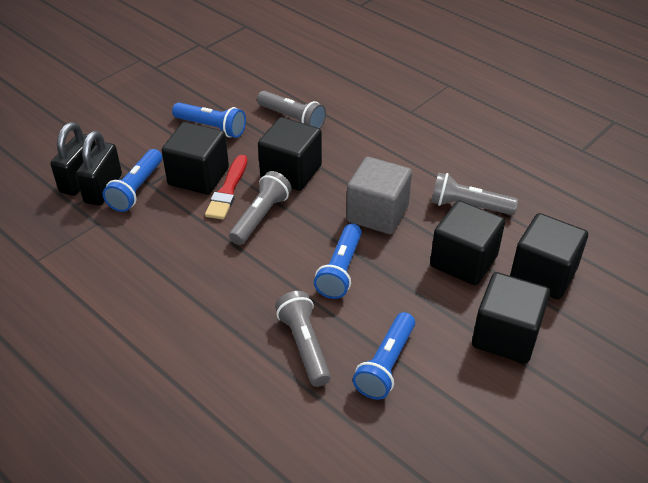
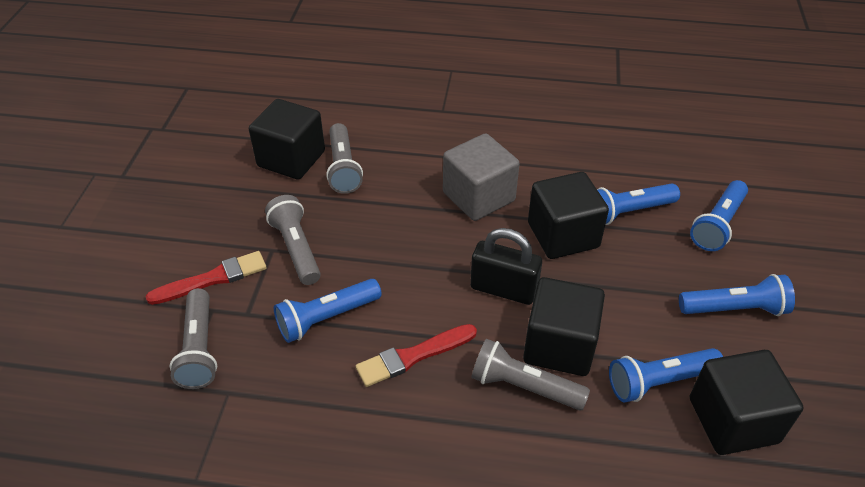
black cube: [162,122,229,195] [258,117,322,191] [430,200,505,285] [472,272,550,364] [510,213,588,300] = 5 -> [249,99,325,180] [523,277,605,376] [528,172,609,259] [690,350,804,455] = 4
black padlock: [50,122,96,196] [76,131,122,206] = 2 -> [470,228,542,305] = 1
blue flashlight: [103,149,162,212] [172,102,246,138] [314,223,362,299] [353,312,415,400] = 4 -> [274,279,382,343] [597,183,680,225] [609,348,723,402] [679,274,795,316] [690,180,748,251] = 5
red brush: [205,155,247,220] = 1 -> [145,251,267,305] [356,324,477,387] = 2

